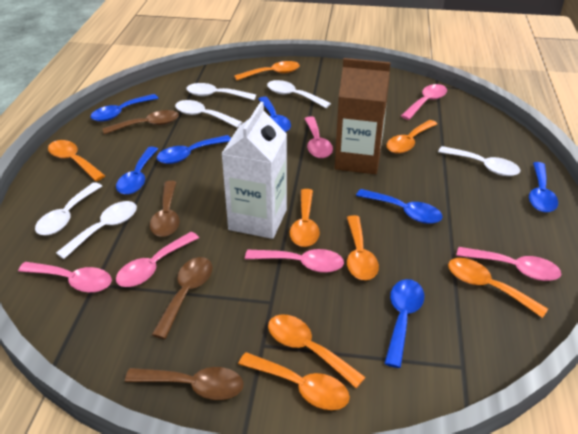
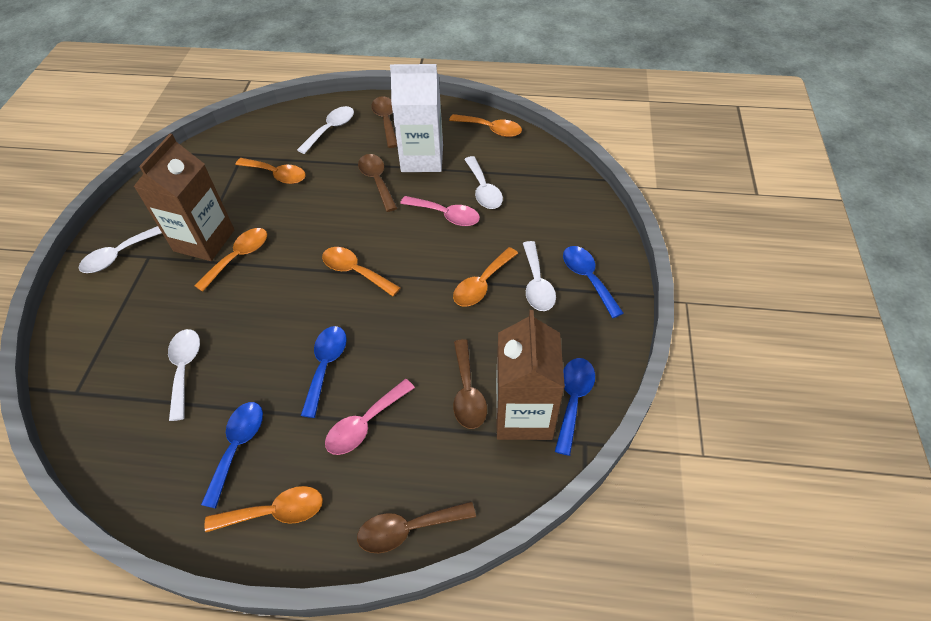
blue spoon: [91,94,158,122] [116,147,158,195] [157,135,231,164] [258,97,291,132] [356,189,443,224] [384,279,424,368] [529,162,558,212] = 7 -> [201,402,263,509] [301,326,347,418] [555,358,595,456] [563,246,623,318] = 4
brown carton: [335,58,391,174] = 1 -> [133,134,234,261] [496,310,565,440] = 2
orange spoon: [48,140,105,181] [234,61,300,80] [238,352,350,410] [268,314,366,388] [290,189,320,247] [347,215,379,280] [386,120,437,154] [448,258,548,318] = 8 -> [194,228,267,292] [204,486,323,532] [235,158,306,184] [322,247,400,296] [449,114,522,137] [453,247,518,306] = 6
pink spoon: [18,262,112,293] [116,232,199,287] [245,249,344,273] [304,117,333,158] [401,84,447,120] [456,247,561,281] = 6 -> [325,379,415,455] [400,196,480,226] = 2
white spoon: [35,182,102,235] [56,201,137,259] [175,100,242,128] [186,83,256,100] [267,80,331,108] [438,146,520,176] = 6 -> [79,226,162,273] [168,329,200,421] [297,106,354,154] [464,156,503,209] [523,241,556,311] = 5

